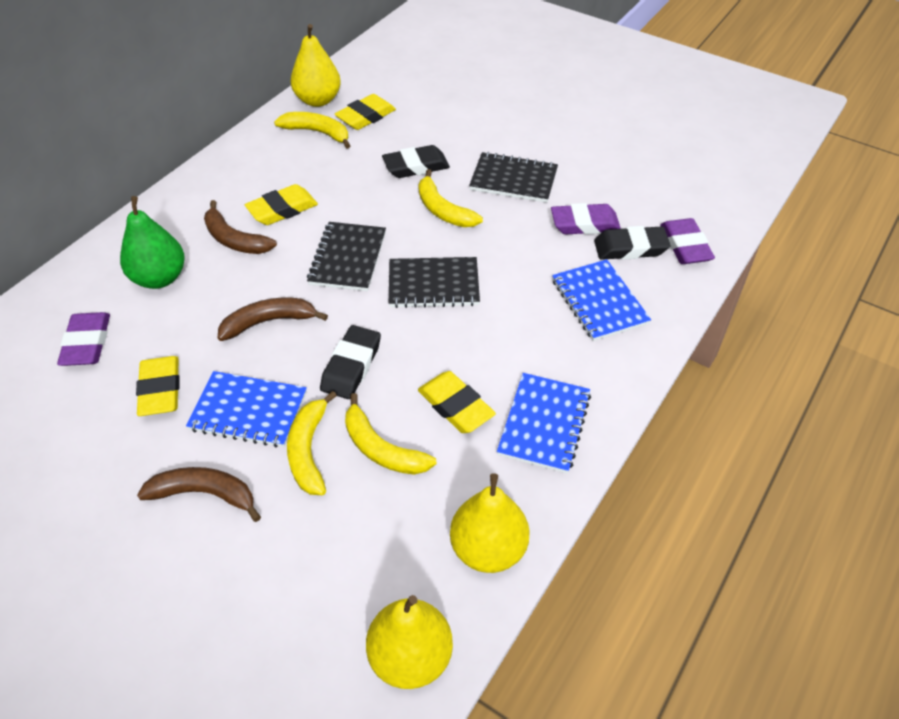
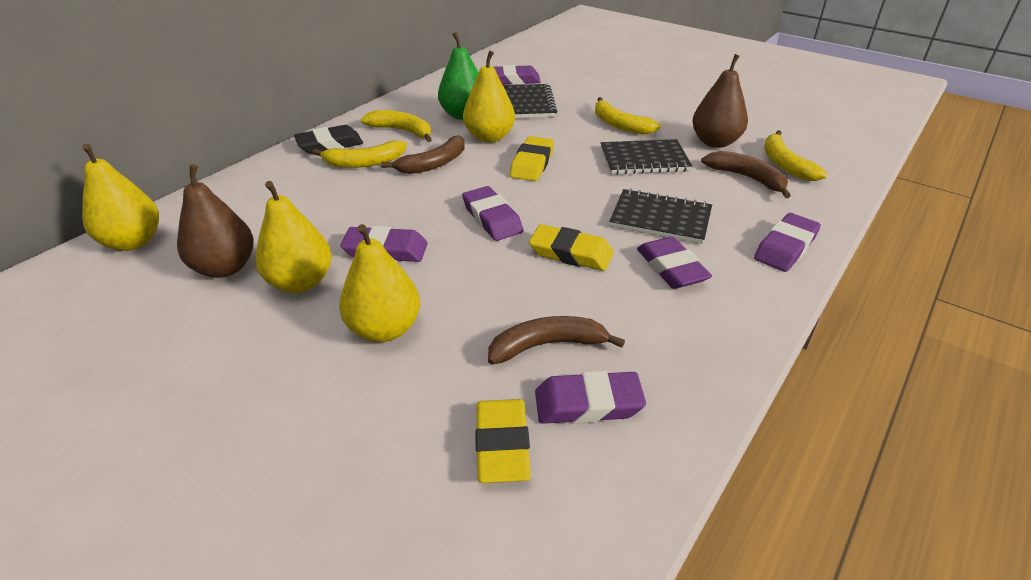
black eraser: [320,325,381,399] [382,145,450,178] [594,226,671,260] = 3 -> [294,125,363,154] = 1
blue notebook: [186,371,307,448] [497,373,591,473] [552,259,651,341] = 3 -> none = 0
brown pear: none = 0 -> [177,164,254,278] [692,54,748,148] = 2
purple eraser: [57,312,110,366] [551,203,621,235] [661,218,715,264] = 3 -> [340,226,428,262] [462,186,523,241] [494,65,541,85] [535,371,646,424] [637,237,712,289] [754,213,821,272] = 6
yellow eraser: [136,356,180,416] [245,184,318,225] [335,94,396,130] [418,371,496,433] = 4 -> [475,399,531,483] [510,136,554,181] [529,224,614,271] = 3
yellow pear: [291,24,341,107] [366,595,453,689] [450,473,530,573] = 3 -> [82,144,159,251] [255,181,332,293] [339,224,420,342] [463,50,515,143] = 4

